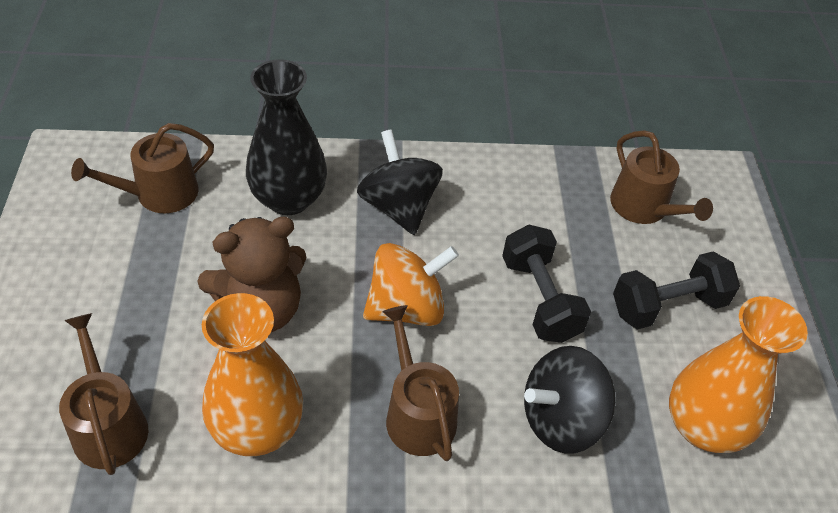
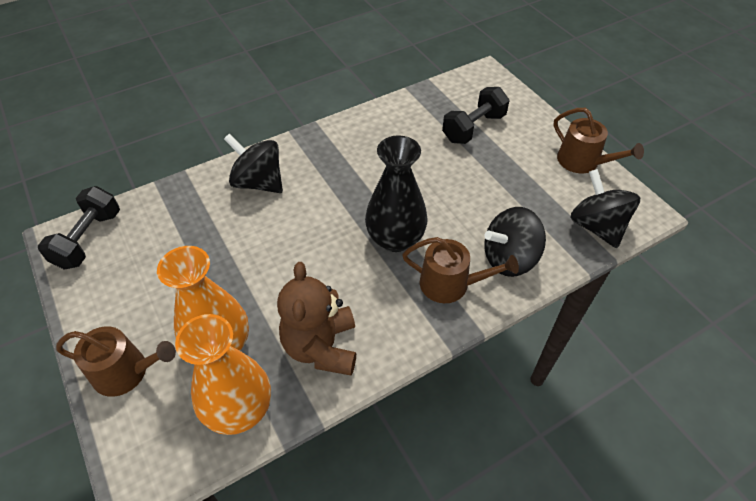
black spinning top: [357,130,443,235] [524,346,616,453] = 2 -> [224,134,283,193] [484,207,546,277] [570,169,640,248] = 3
brown watering can: [59,313,148,475] [71,123,214,213] [382,305,459,461] [610,130,713,224] = 4 -> [56,326,176,397] [402,237,519,303] [553,108,644,173] = 3
orange spinning top: [363,243,459,326] = 1 -> none = 0

